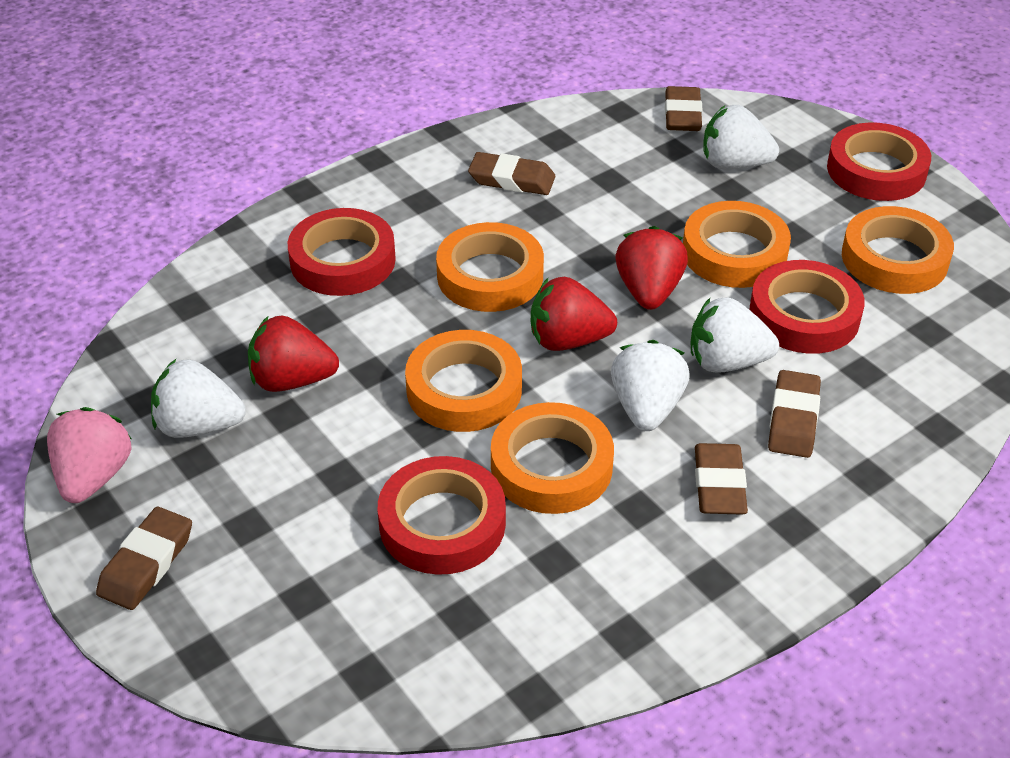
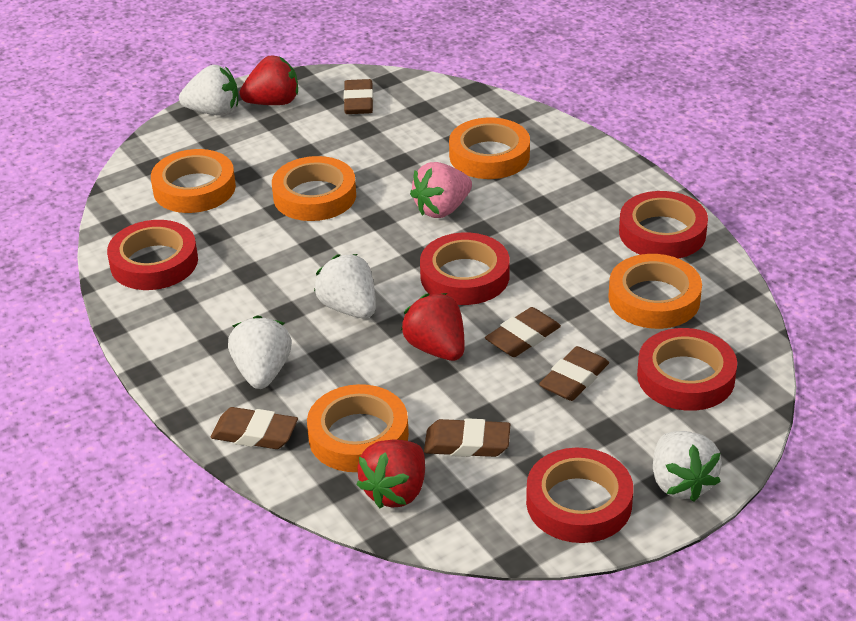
red tape: [288,208,396,296] [378,456,506,575] [750,260,865,354] [827,122,931,201] = 4 -> [107,220,198,290] [420,233,510,305] [526,448,633,543] [619,191,708,259] [637,328,737,411] = 5

